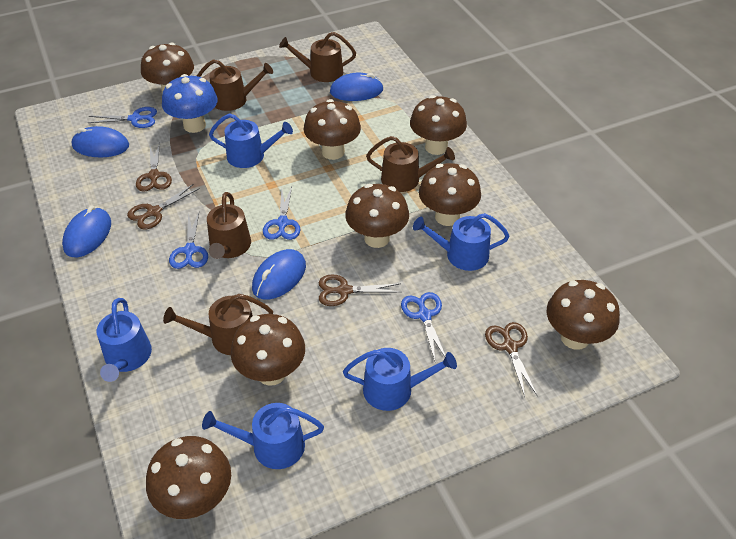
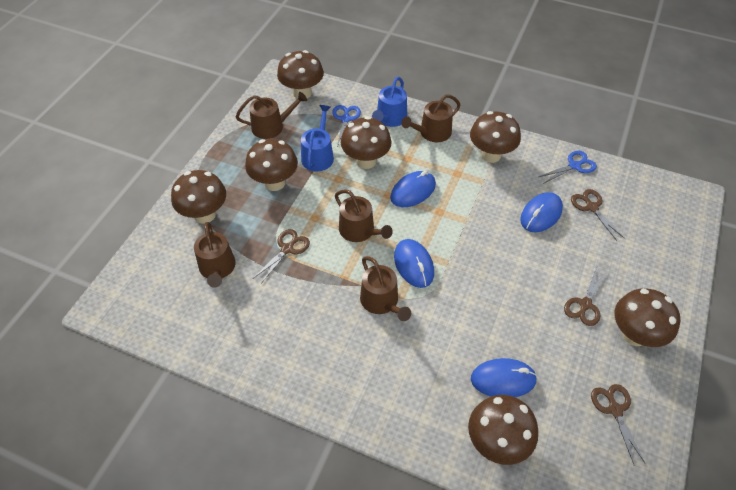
blue mushroom: [162,74,218,133] = 1 -> none = 0
blue scissors: [88,107,157,128] [169,212,208,269] [263,187,300,240] [401,292,445,361] = 4 -> [332,105,361,146] [539,151,597,184] = 2
blue watering can: [97,298,152,382] [202,403,324,469] [209,114,293,168] [343,348,457,411] [413,213,510,271] = 5 -> [301,105,334,171] [372,77,407,127] = 2
brown mushroom: [141,42,194,94] [146,436,231,519] [231,314,305,386] [304,99,361,160] [345,184,409,248] [410,95,467,155] [419,163,481,226] [547,280,620,350] = 8 -> [171,170,226,224] [245,139,298,191] [277,50,324,99] [341,116,392,169] [468,395,538,465] [470,111,521,163] [614,288,680,347] = 7

